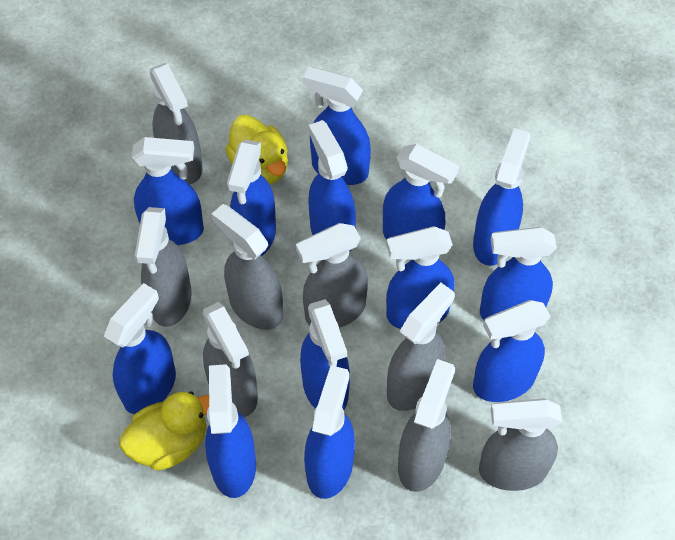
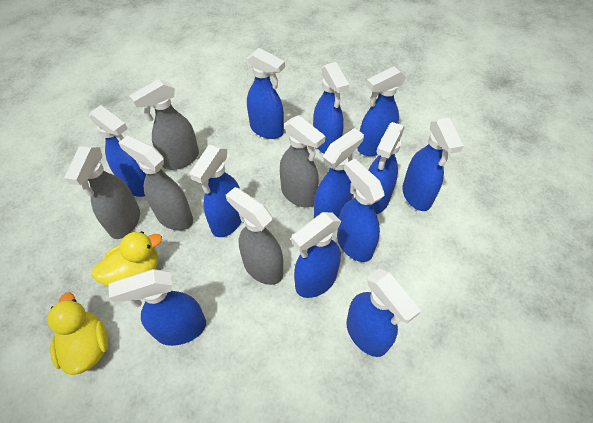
blue spray bottle: [104,283,176,414] [131,137,204,245] [205,364,256,498] [227,140,276,256] [300,299,350,410] [303,66,371,185] [304,365,355,499] [308,120,356,252] [383,144,459,240] [386,226,455,329] [473,128,531,266] [473,300,551,402] [480,227,557,320] = 13 -> [89,105,146,197] [108,269,206,346] [190,145,242,237] [247,48,285,139] [291,212,341,298] [313,62,349,153] [314,128,364,218] [337,159,385,262] [346,269,421,357] [357,66,406,156] [368,122,405,214] [402,117,463,211] = 12
grey spray bottle: [135,207,192,327] [150,63,203,184] [203,302,258,417] [211,204,283,330] [296,223,368,328] [387,283,455,411] [398,359,455,492] [479,398,562,491] = 8 -> [64,146,140,239] [119,135,193,230] [129,79,199,170] [226,187,283,285] [280,115,325,207] = 5

